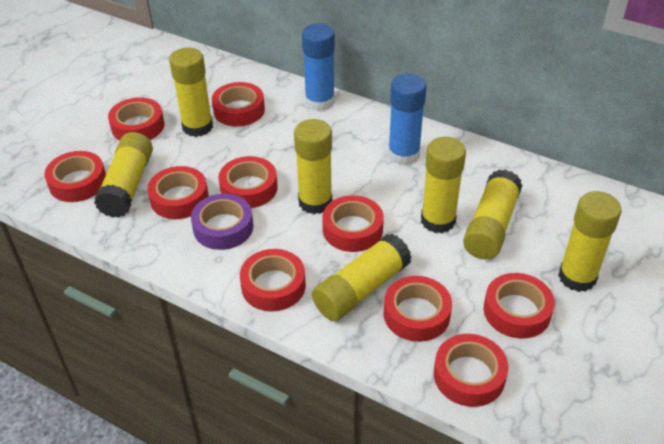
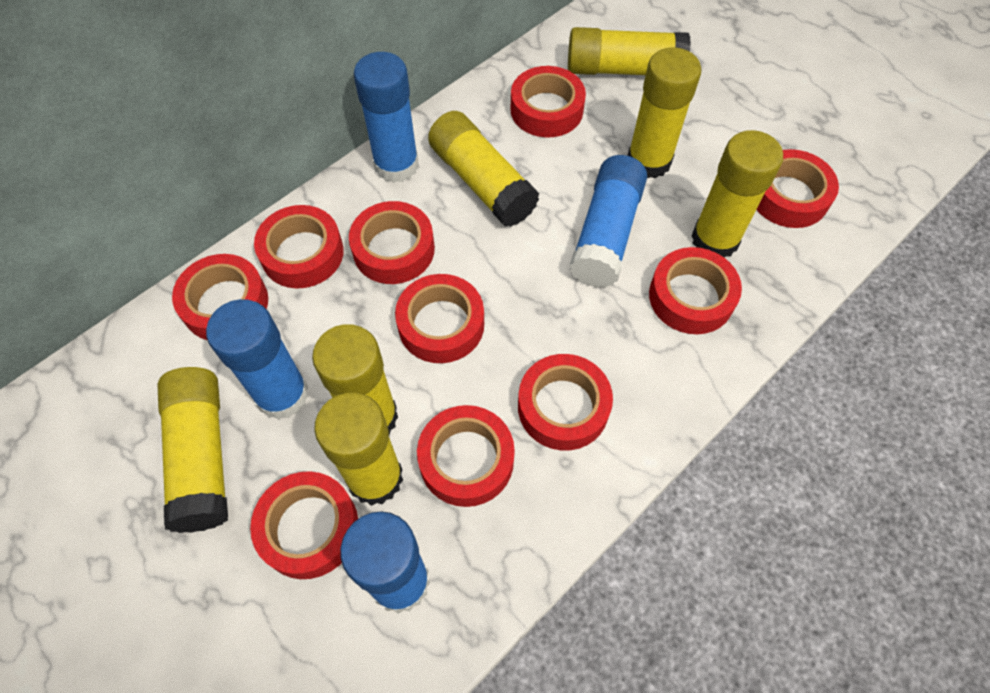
blue glue stick: [302,23,335,111] [388,73,426,165] = 2 -> [206,299,309,420] [340,511,430,614] [354,52,419,183] [569,155,647,288] = 4
purple tape: [191,194,254,250] = 1 -> none = 0

